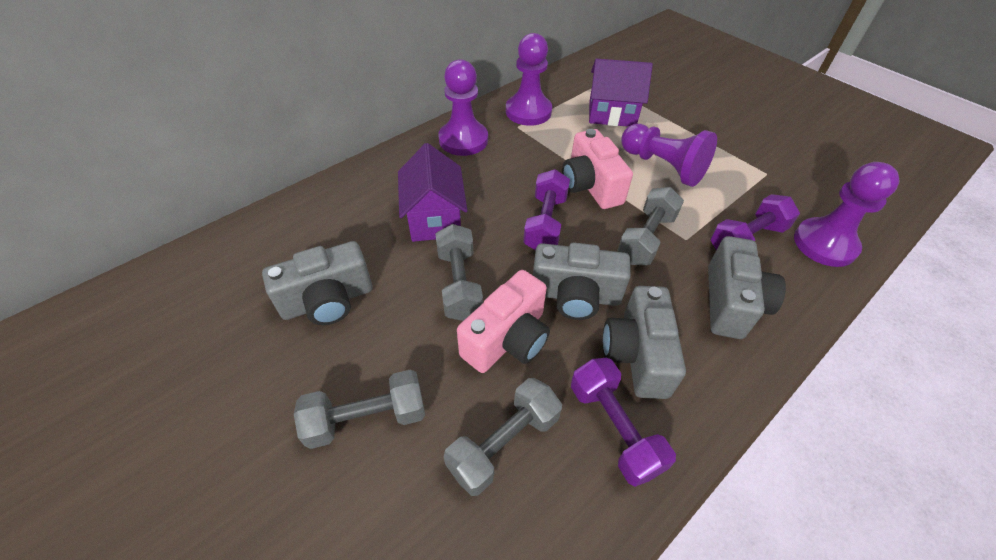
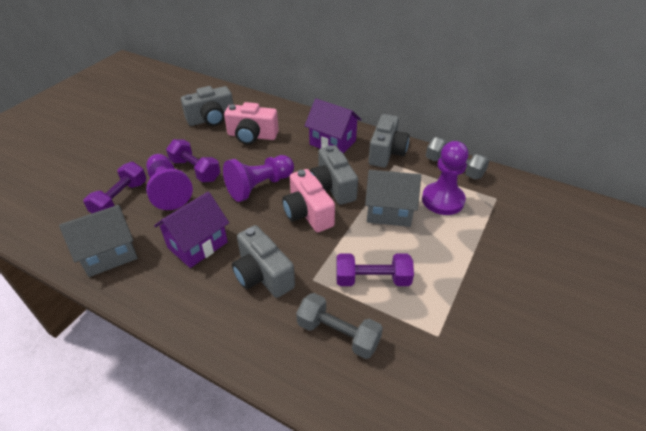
grey dumbbell: [294,369,425,449] [436,224,483,321] [443,378,562,496] [617,187,684,265] = 4 -> [296,293,383,359] [426,137,490,179] = 2
grey house: none = 0 -> [59,205,138,277] [365,170,421,227] = 2
purple pawn: [439,59,488,156] [506,33,552,126] [621,124,717,187] [794,162,900,267] = 4 -> [146,154,193,210] [223,155,294,202] [422,141,469,215] = 3

